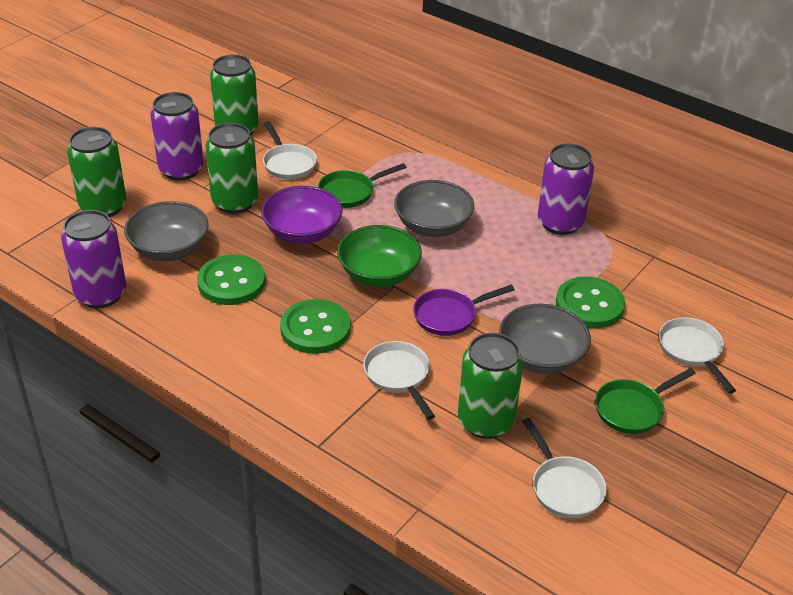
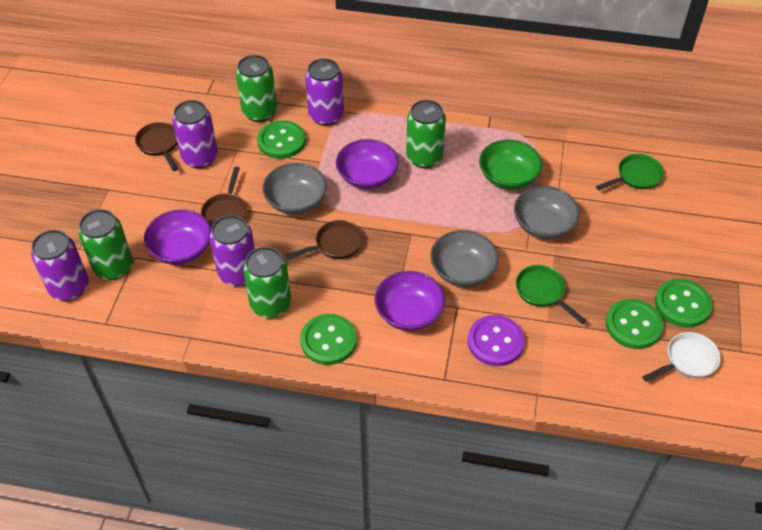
brown pan: none = 0 -> [135,122,178,171] [201,167,247,229] [285,220,363,260] = 3
green button: [197,255,265,305] [280,299,351,354] [556,276,625,329] = 3 -> [257,120,305,159] [300,314,357,365] [606,299,663,349] [655,279,712,327] = 4
purple bowl: [261,186,343,244] = 1 -> [144,209,211,265] [336,139,399,189] [374,271,445,331] = 3
purple button: none = 0 -> [468,315,525,366] = 1
purple can: [61,210,126,308] [150,92,204,180] [538,144,594,235] = 3 -> [31,230,89,301] [172,100,218,169] [209,215,255,286] [305,58,344,126] = 4
purple pan: [413,285,515,336] = 1 -> none = 0
white pan: [263,121,317,180] [363,341,435,420] [522,418,607,518] [659,317,736,394] = 4 -> [642,332,721,382] = 1

